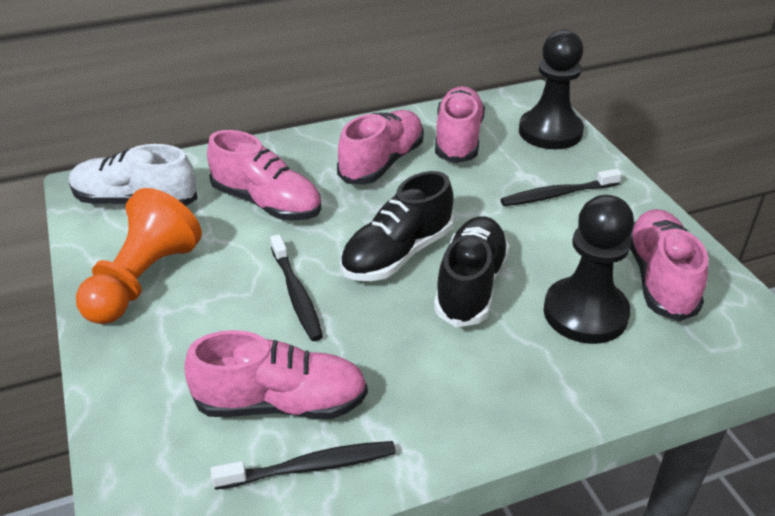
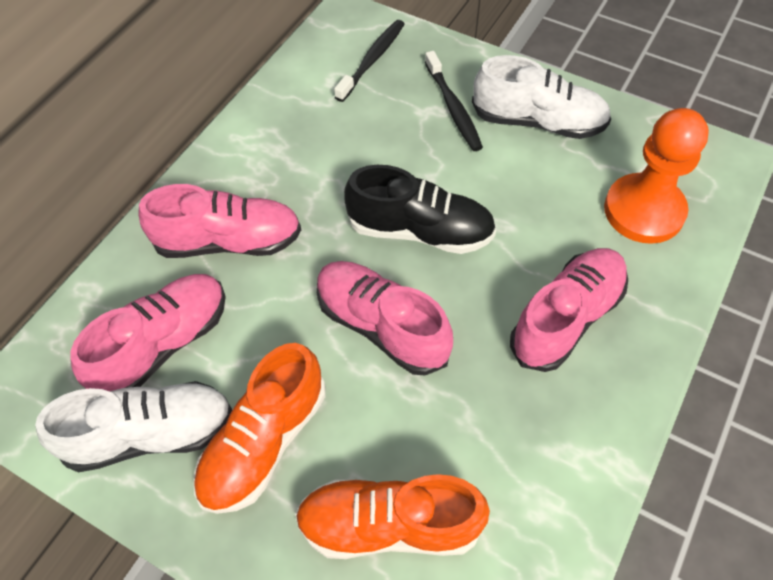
black pawn: [519,30,584,150] [544,195,634,344] = 2 -> none = 0
black shoe: [340,171,454,281] [434,216,510,327] = 2 -> [344,165,496,254] = 1
black toothbrush: [211,441,396,490] [270,234,323,341] [501,169,622,206] = 3 -> [334,20,405,102] [425,51,483,151] = 2
orange shoe: none = 0 -> [194,343,325,514] [295,474,490,559] = 2
pink shoe: [184,330,368,419] [207,130,321,221] [337,110,424,184] [435,86,485,163] [629,209,708,321] = 5 -> [70,274,226,392] [138,184,301,258] [317,261,453,375] [510,248,628,372] = 4
white shoe: [69,144,198,206] = 1 -> [35,381,232,472] [472,55,611,139] = 2

